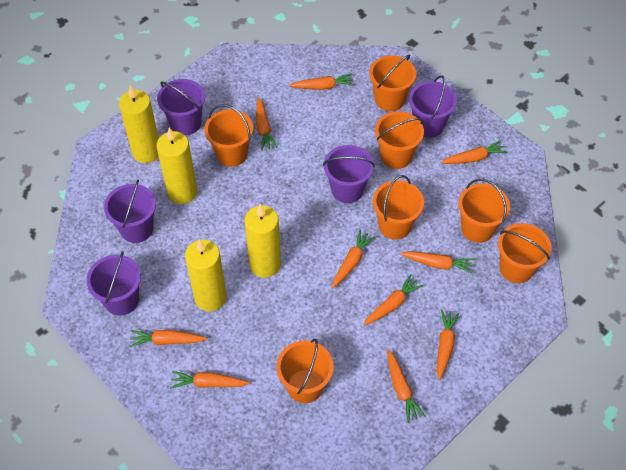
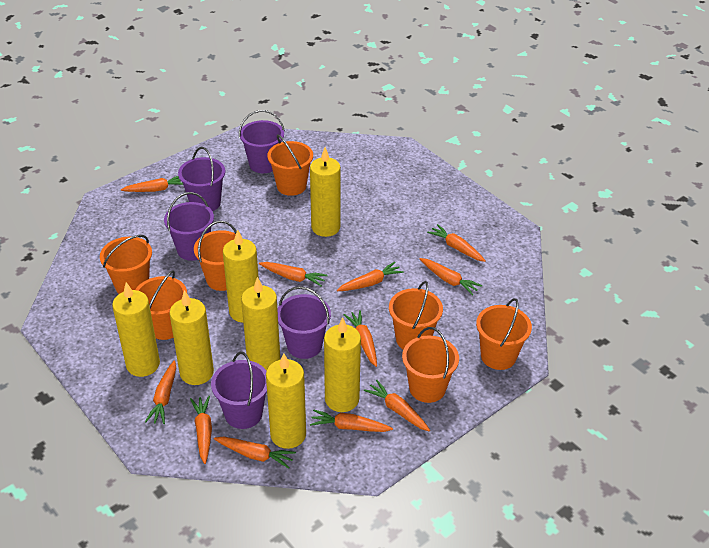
orange carrot: [129,330,207,347] [170,371,250,389] [256,97,278,151] [289,73,354,90] [332,230,375,288] [364,274,424,326] [387,350,426,423] [401,251,474,274] [437,309,460,380] [441,140,508,164] = 10 -> [121,176,183,192] [145,360,176,424] [190,396,212,464] [214,437,296,469] [259,262,328,287] [310,409,393,432] [337,262,404,291] [344,310,377,367] [364,380,430,431] [420,258,482,296] [427,224,486,262] = 11
yellow candle: [119,85,159,163] [157,128,197,204] [185,239,227,311] [245,204,281,278] = 4 -> [112,282,160,377] [170,290,214,385] [223,229,259,323] [241,277,280,371] [266,353,306,449] [310,147,341,237] [324,317,361,412] = 7

